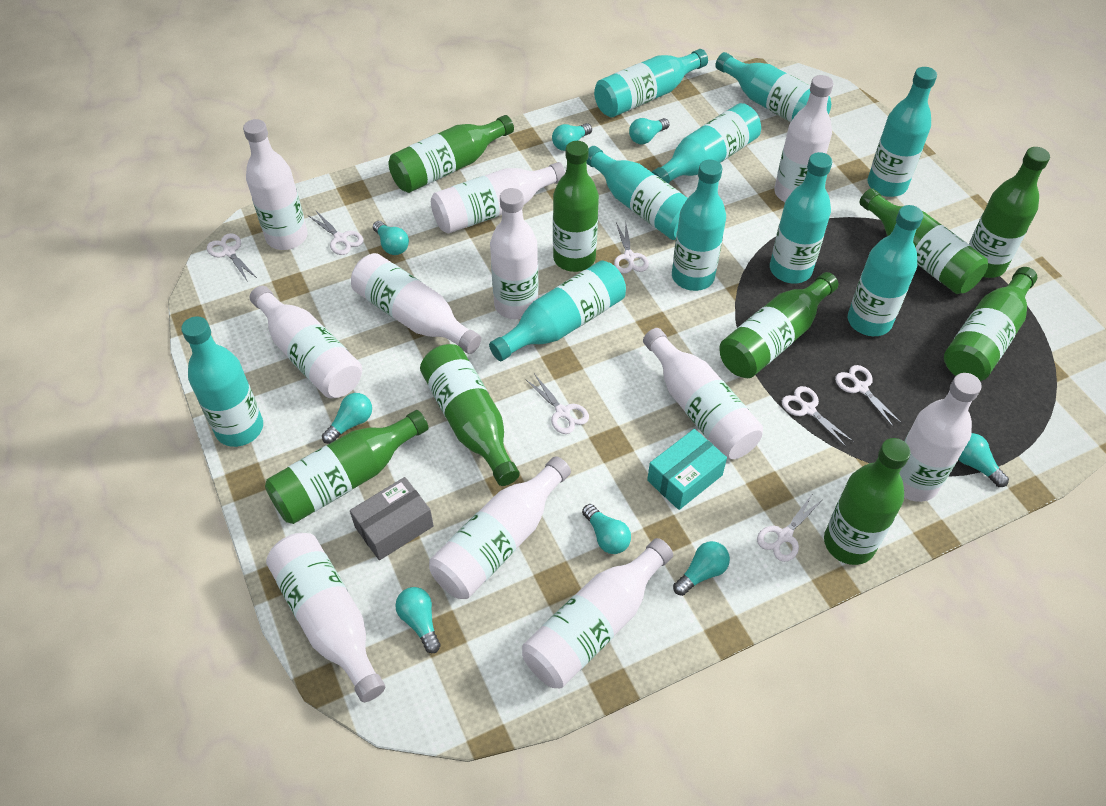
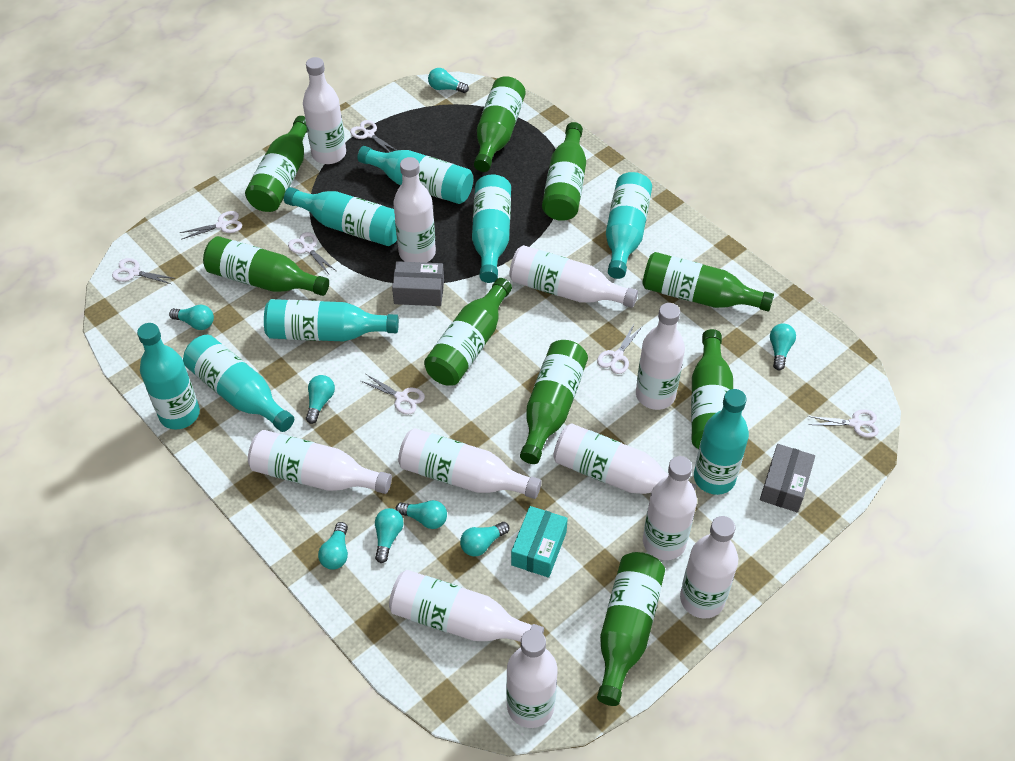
grey box: [350,477,434,560] = 1 -> [392,261,444,306] [760,444,815,512] = 2
turquoise bottle: [181,316,263,447] [489,260,626,361] [587,146,688,240] [594,49,708,118] [652,103,761,184] [672,159,726,291] [715,52,831,122] [770,152,832,284] [848,205,923,336] [867,67,937,197] = 10 -> [137,323,200,430] [183,335,294,432] [264,299,399,341] [284,187,397,246] [357,146,473,204] [472,174,511,283] [606,172,652,279] [694,389,749,495] = 8

